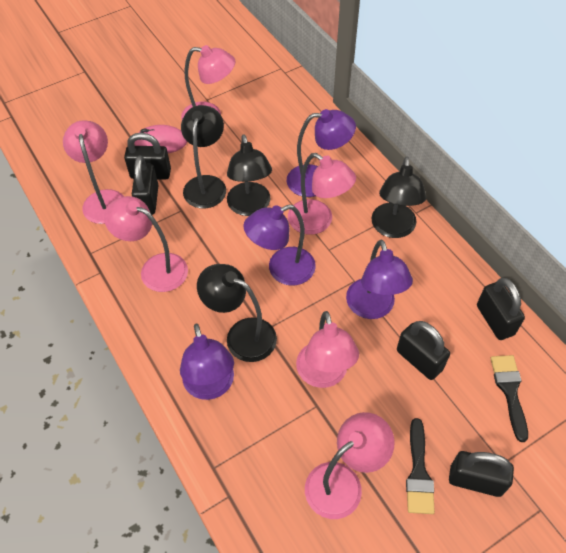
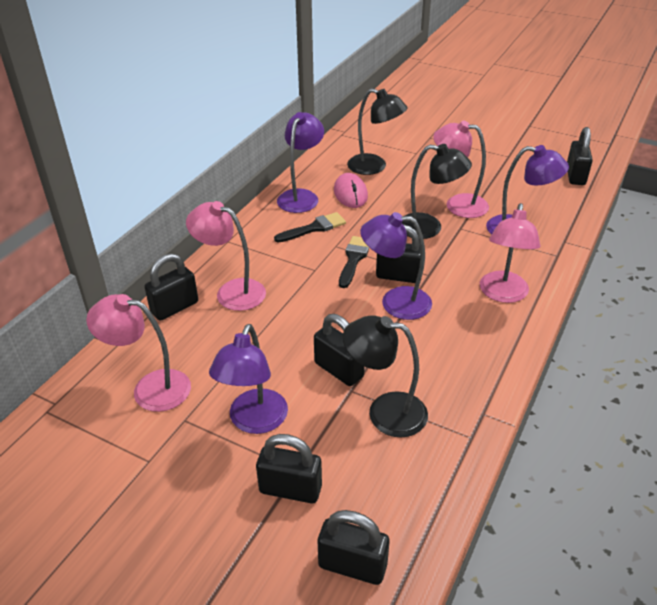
black lamp: [181,105,226,208] [197,264,277,362] [227,134,272,216] [371,157,426,238] = 4 -> [343,315,428,438] [347,88,408,175] [402,144,472,239] = 3
black padlock: [124,133,171,180] [132,155,158,215] [397,321,450,380] [449,451,514,497] [477,278,525,340] = 5 -> [144,253,198,321] [256,434,322,503] [314,314,365,386] [318,510,389,585] [376,224,421,283] [567,127,593,185] = 6
pink lamp: [63,120,124,224] [104,196,188,292] [181,45,235,119] [288,153,356,235] [296,311,359,388] [305,412,395,519] = 6 -> [86,294,191,412] [186,201,266,311] [433,120,489,218] [480,203,540,303] = 4

